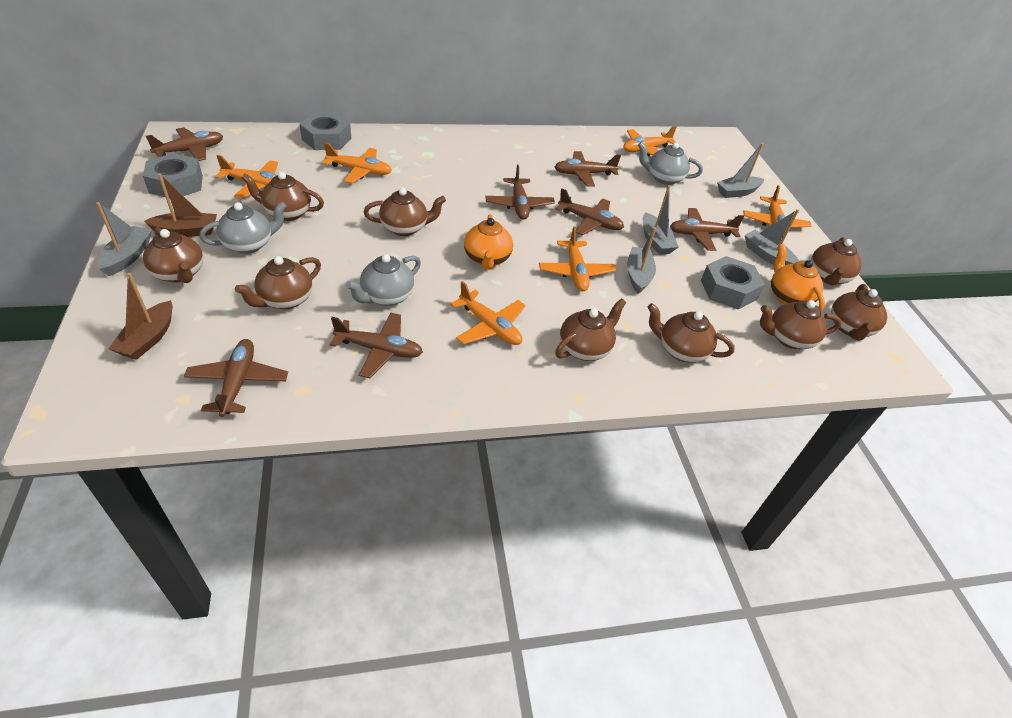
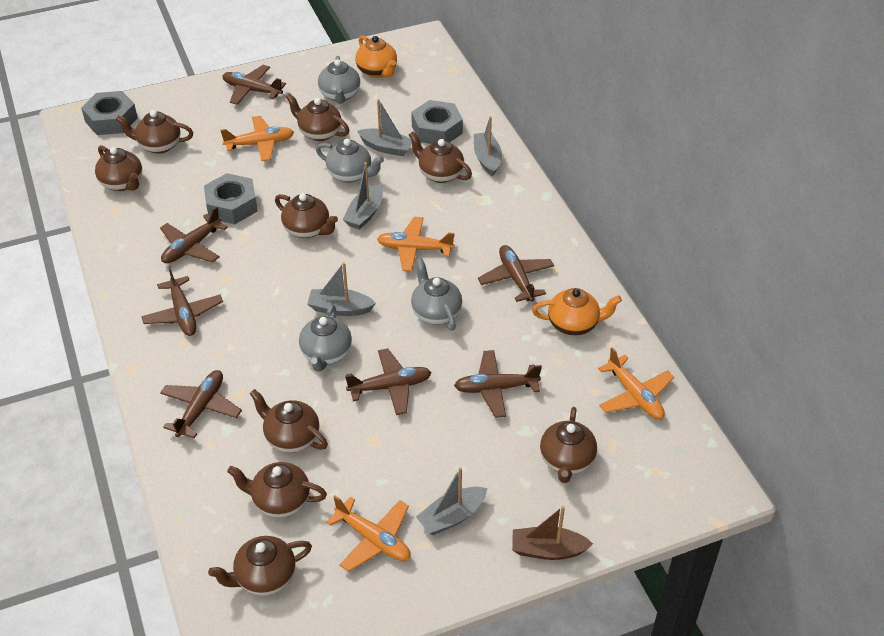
brown boat: [108,273,173,360] [144,174,217,237] = 2 -> [512,506,593,560] = 1
grey teapot: [199,202,287,254] [346,254,421,306] [638,142,703,185] = 3 -> [299,304,352,372] [316,139,384,183] [318,56,360,104] [411,258,462,331] = 4
orange plane: [215,155,278,199] [323,142,392,184] [450,281,526,345] [539,226,616,291] [623,126,677,156] [743,185,812,238] = 6 -> [220,116,294,161] [326,496,411,572] [377,217,455,271] [598,347,674,419] = 4

